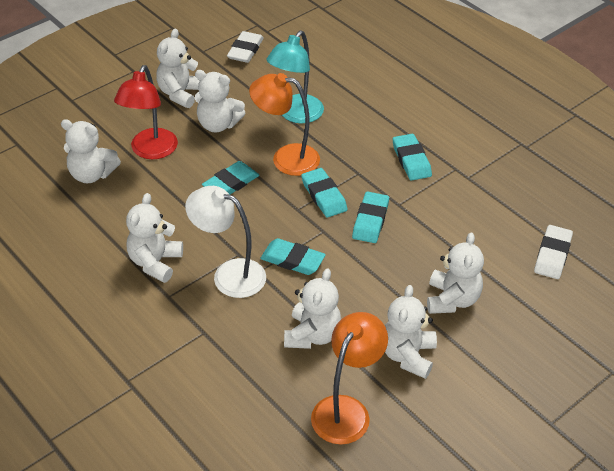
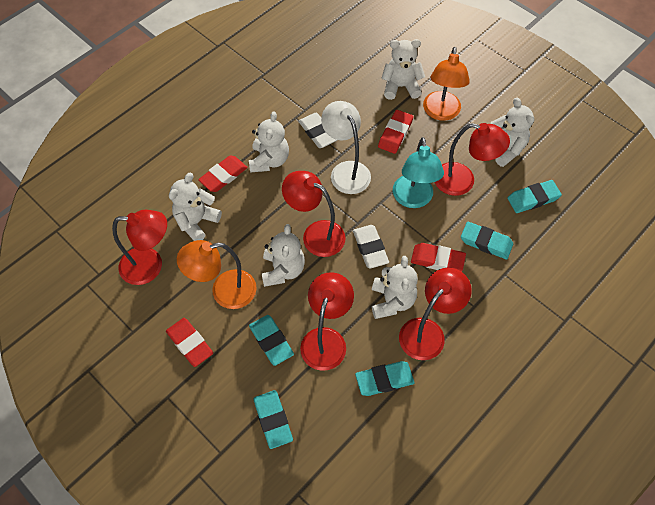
red eraser: none = 0 -> [166,318,213,367] [198,156,248,192] [378,110,413,154] [411,243,466,271] = 4
red lamp: [114,65,178,159] = 1 -> [112,210,167,285] [282,171,346,257] [300,272,354,371] [399,268,472,360] [435,123,510,196] = 5
white teddy bear: [61,119,121,183] [126,193,183,283] [156,29,200,108] [195,70,245,133] [284,268,341,349] [385,285,437,379] [427,232,484,314] = 7 -> [169,173,222,241] [249,111,289,173] [261,224,305,287] [372,256,418,319] [381,39,425,100] [491,98,534,167] = 6

